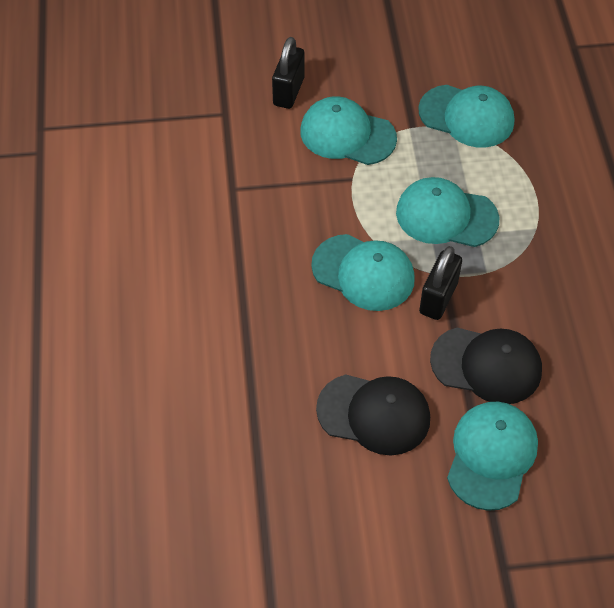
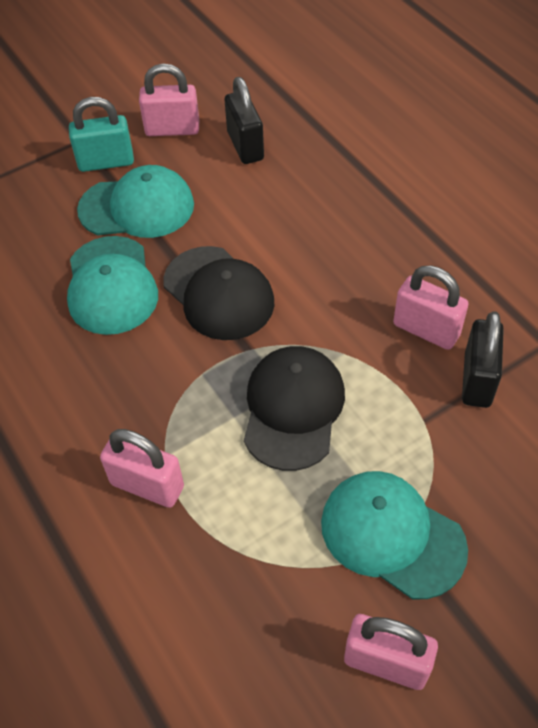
pink padlock: none = 0 -> [100,429,184,508] [139,64,199,136] [344,614,438,690] [393,265,468,350] = 4
turquoise cap: [300,96,397,165] [311,234,415,311] [396,177,499,247] [418,85,514,147] [447,402,538,511] = 5 -> [67,236,158,335] [77,165,194,238] [321,471,468,599] = 3
turquoise padlock: none = 0 -> [69,97,134,172] = 1

